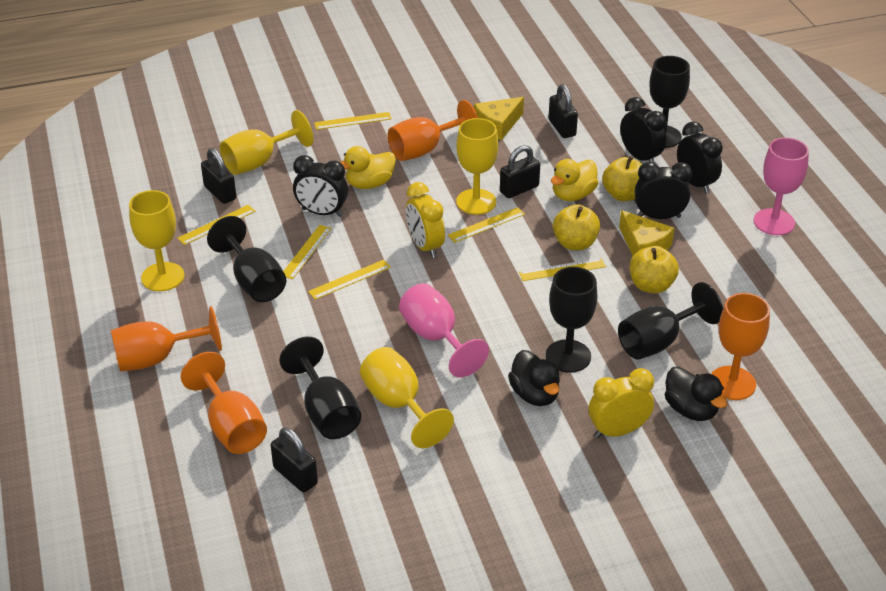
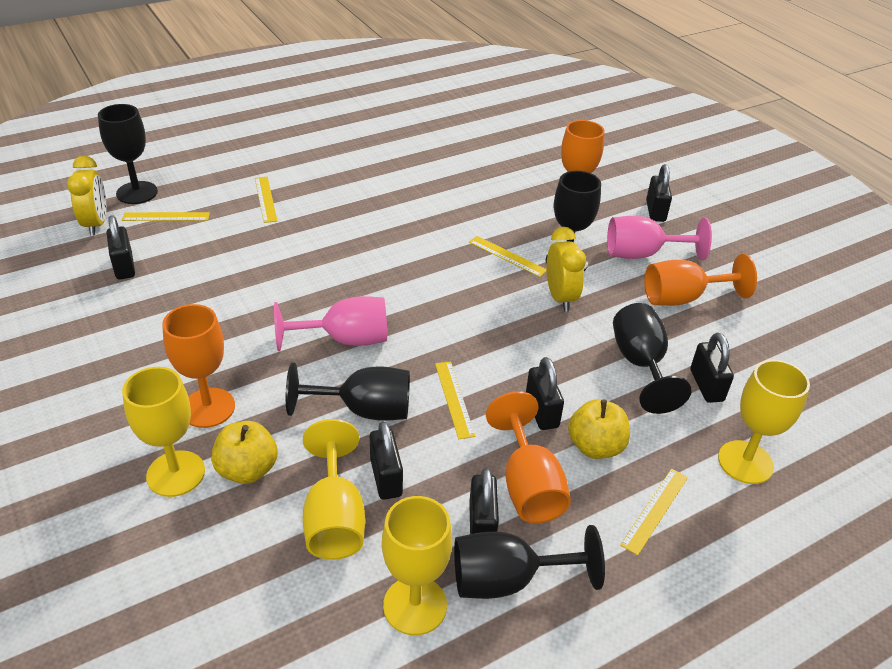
black clock: [293,155,348,217] [620,97,666,163] [635,162,692,219] [677,122,723,194] = 4 -> none = 0
black duck: [508,350,560,406] [665,366,727,421] = 2 -> none = 0
black padlock: [201,148,236,204] [271,427,318,492] [500,145,540,198] [548,84,578,138] = 4 -> [107,215,135,279] [370,421,403,500] [469,468,499,534] [526,357,564,430] [646,164,672,222] [690,333,734,403] = 6
yellow apple: [553,204,600,250] [602,156,642,201] [630,246,679,294] = 3 -> [211,421,278,484] [568,399,630,459] = 2
yellow cheese: [474,97,524,140] [619,210,674,256] = 2 -> none = 0
yellow duck: [340,146,396,189] [551,159,598,201] = 2 -> none = 0
yellow ruler: [177,205,256,245] [283,225,332,280] [308,260,391,300] [314,112,391,130] [448,207,525,243] [519,258,606,281] = 6 -> [122,212,210,221] [255,177,277,223] [435,361,476,439] [469,236,547,277] [620,469,688,556] = 5

